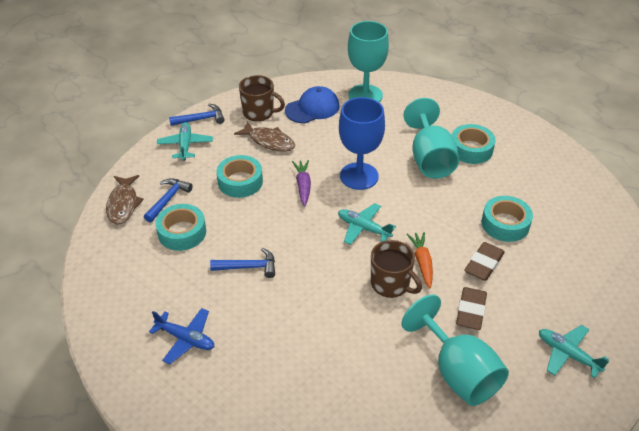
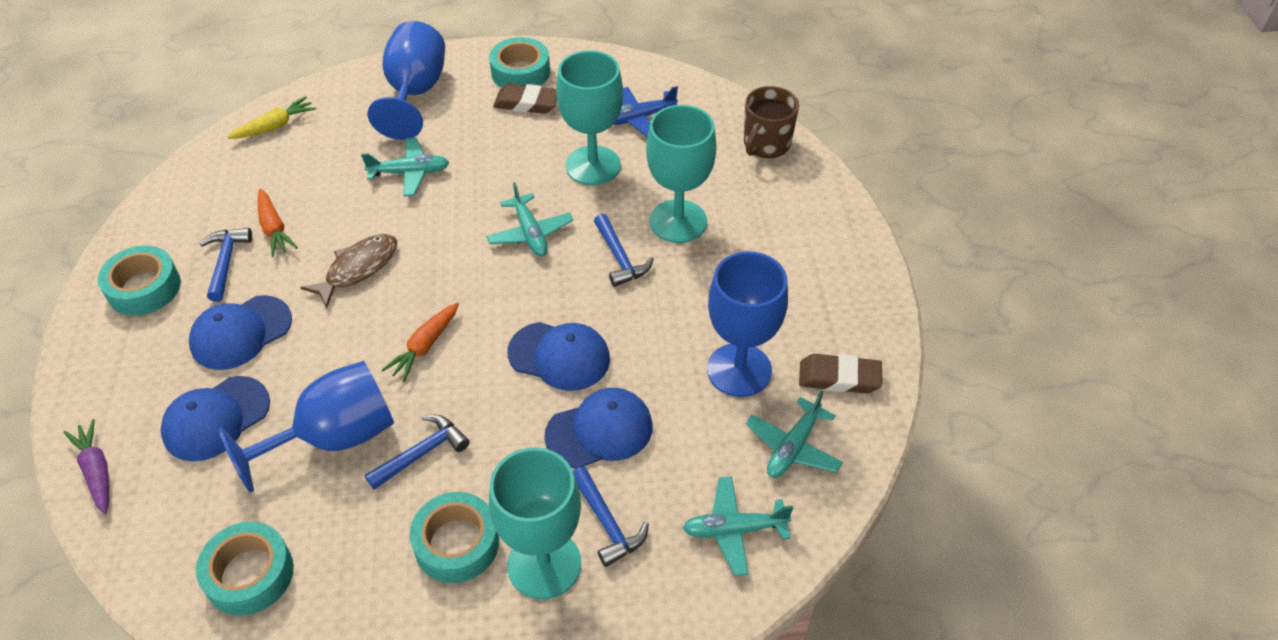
blue cap: [285,86,340,123] = 1 -> [161,376,270,461] [189,295,292,370] [508,322,610,391] [544,388,652,469] = 4
blue goblet: [339,97,385,190] = 1 -> [218,361,394,493] [368,21,445,140] [707,251,788,397] = 3
blue hammer: [144,178,193,222] [169,104,225,126] [210,248,275,278] = 3 -> [200,228,252,302] [365,415,470,490] [573,466,649,567] [594,214,654,287] = 4
brown fish: [106,175,144,225] [234,121,295,152] = 2 -> [300,234,397,308] = 1
brown mug: [239,75,285,121] [371,240,422,298] = 2 -> [744,86,799,158] = 1
orange carrot: [407,232,433,288] = 1 -> [258,189,298,257] [382,302,459,382] = 2
turquoise plane: [157,122,213,160] [338,203,396,245] [539,325,609,378] = 3 -> [361,138,449,196] [486,182,573,256] [683,477,793,576] [746,390,843,478] = 4
yellow carrot: none = 0 -> [227,96,316,139] = 1

